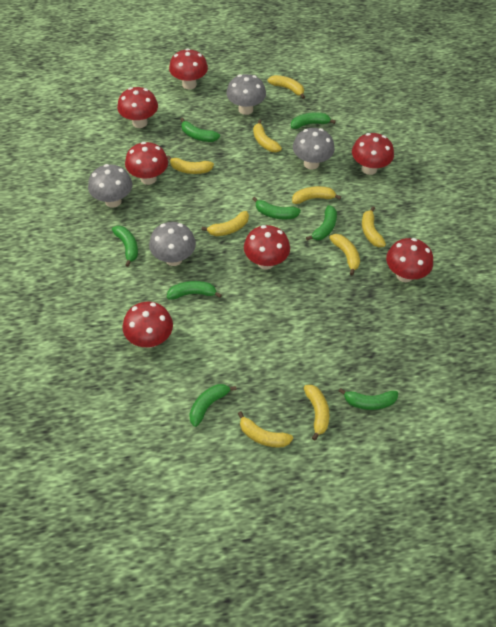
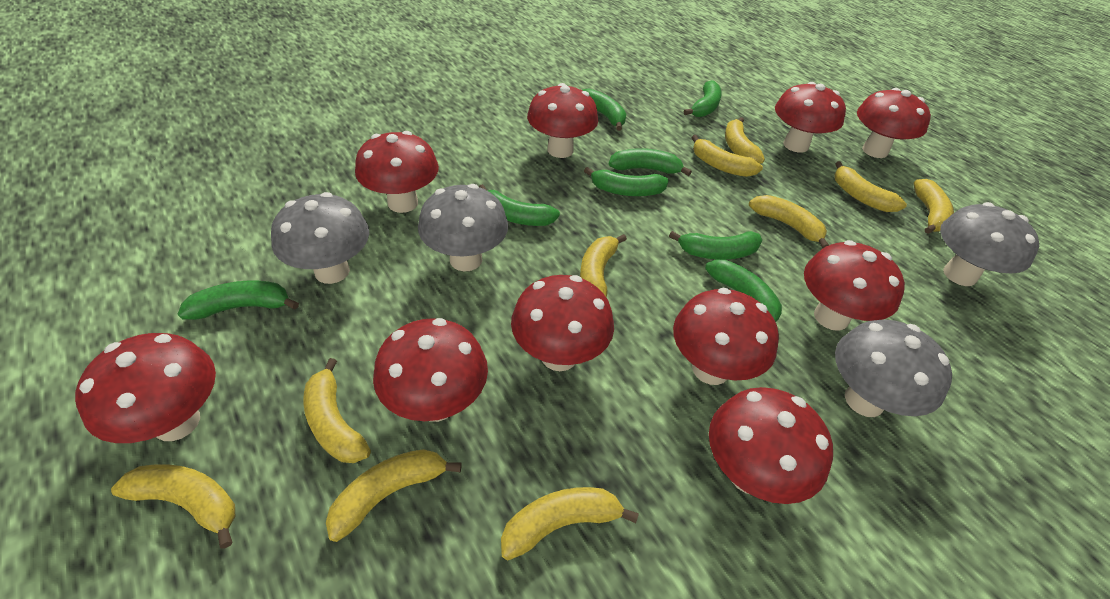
red mushroom: [117,87,158,128] [123,302,173,348] [125,142,168,185] [169,48,208,89] [244,225,290,270] [352,133,394,175] [386,238,433,282] = 7 -> [75,333,216,443] [355,131,439,213] [373,318,488,422] [511,275,614,371] [527,83,598,158] [673,288,779,385] [709,387,833,504] [775,82,846,153] [804,240,905,331] [857,88,931,158] = 10
yellow banana: [167,155,214,174] [201,211,249,236] [237,411,293,448] [253,120,282,152] [268,75,305,99] [292,186,341,204] [304,385,329,440] [329,234,360,276] [362,207,386,247] = 9 -> [111,464,235,549] [303,358,371,463] [326,449,462,542] [501,487,639,560] [580,234,627,298] [691,135,763,177] [725,117,765,164] [749,195,829,248] [834,161,907,212] [914,179,954,234] = 10

